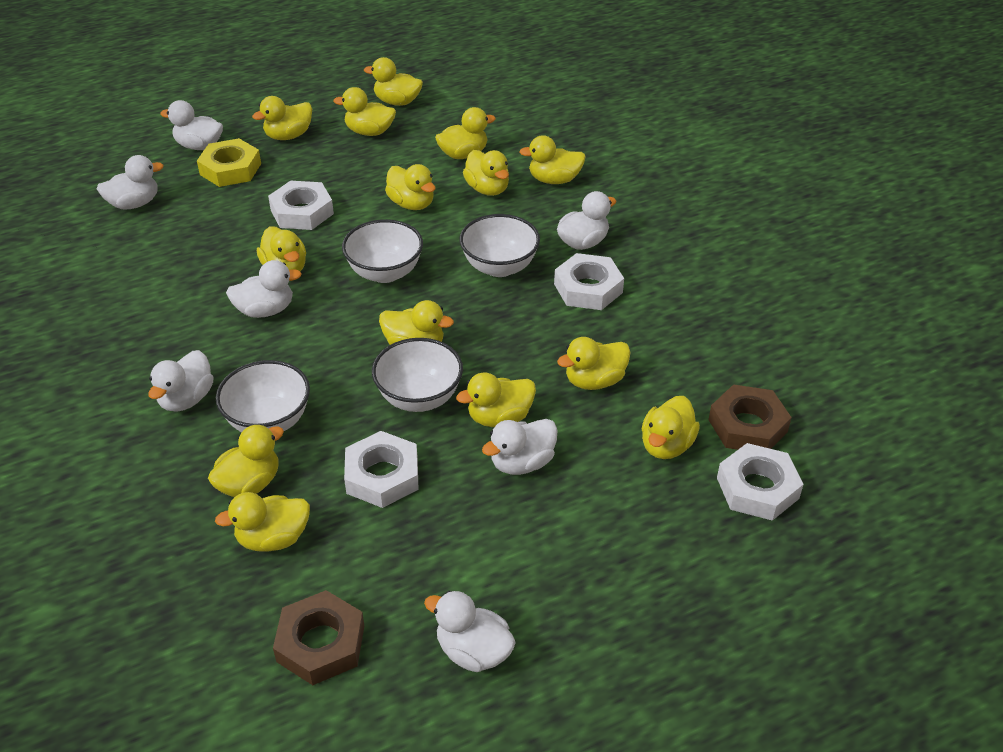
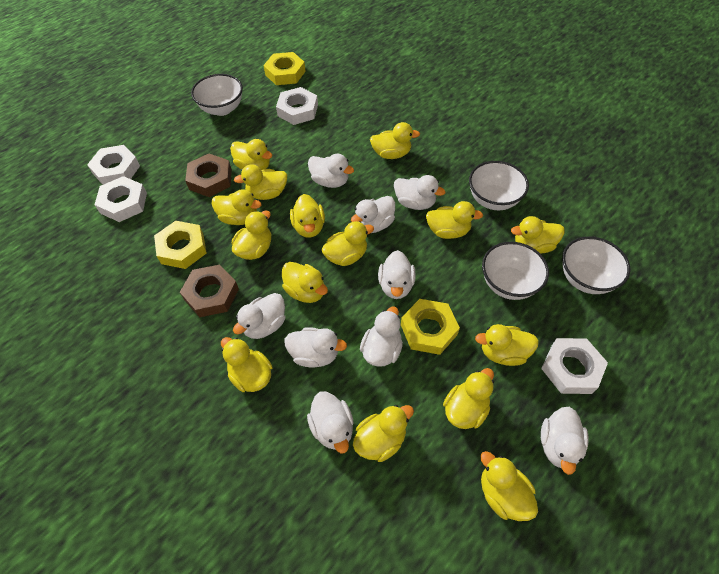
white duck: [97,155,164,209] [148,350,214,412] [160,100,223,150] [226,260,302,318] [424,591,516,672] [482,419,558,475] [557,191,616,250] = 7 -> [233,293,285,339] [285,327,347,368] [307,391,354,453] [308,154,354,188] [351,196,395,233] [360,307,403,367] [378,250,416,299] [394,175,445,210] [541,407,589,475] = 9
yellow duck: [208,424,284,497] [215,492,310,552] [252,96,312,140] [257,226,306,271] [333,87,396,136] [364,57,423,106] [379,300,454,345] [385,164,436,210] [435,107,496,159] [456,372,536,427] [463,150,509,196] [519,135,586,184] [557,337,631,390] [642,396,700,459] = 14 -> [212,189,261,225] [221,337,273,392] [230,139,273,170] [232,210,271,260] [234,164,287,200] [282,262,328,303] [290,194,325,238] [322,221,374,266] [353,405,414,462] [370,122,420,159] [426,201,483,239] [443,368,494,429] [475,324,539,366] [480,451,538,521] [511,216,564,253] = 15
yellow nut: [197,138,261,187] = 1 -> [154,221,207,269] [263,52,306,85] [401,299,460,355] = 3

